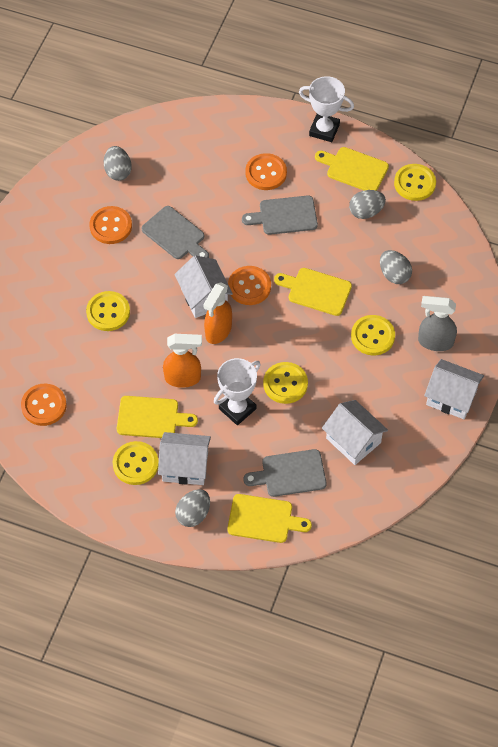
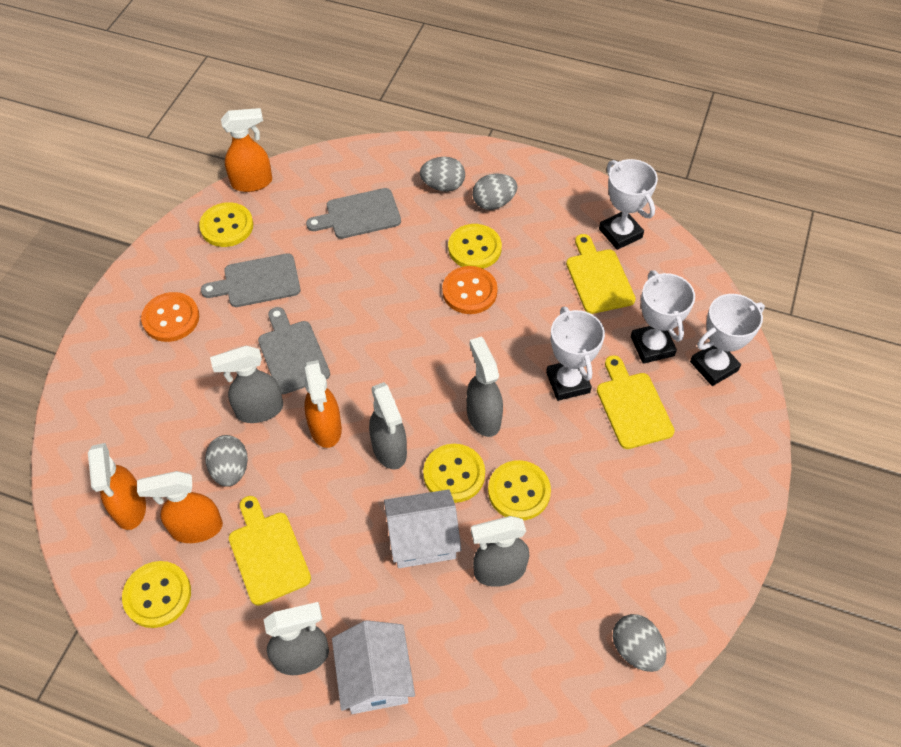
grey spray bottle: [418,296,457,351] = 1 -> [210,346,283,423] [263,602,329,675] [369,382,407,469] [467,337,503,437] [471,516,529,587] = 5
orange button: [21,384,66,426] [90,206,132,244] [228,266,271,305] [245,153,287,190] = 4 -> [141,292,199,342] [442,266,498,314] = 2
orange spray bottle: [163,334,202,388] [203,282,232,344] = 2 -> [88,443,146,530] [137,471,223,543] [221,108,272,192] [304,360,342,448] = 4
white house: [158,432,211,485] [174,255,233,318] [322,400,388,465] [424,359,484,419] = 4 -> [332,620,415,714] [384,489,461,568] = 2
white trophy: [214,358,261,425] [299,76,354,142] = 2 -> [546,307,605,401] [599,159,658,250] [631,270,695,364] [690,294,765,386] = 4
yellow cutting board: [117,396,198,438] [227,494,312,543] [274,268,352,316] [315,147,389,191] = 4 -> [229,496,311,606] [566,234,636,314] [597,355,675,449] = 3

